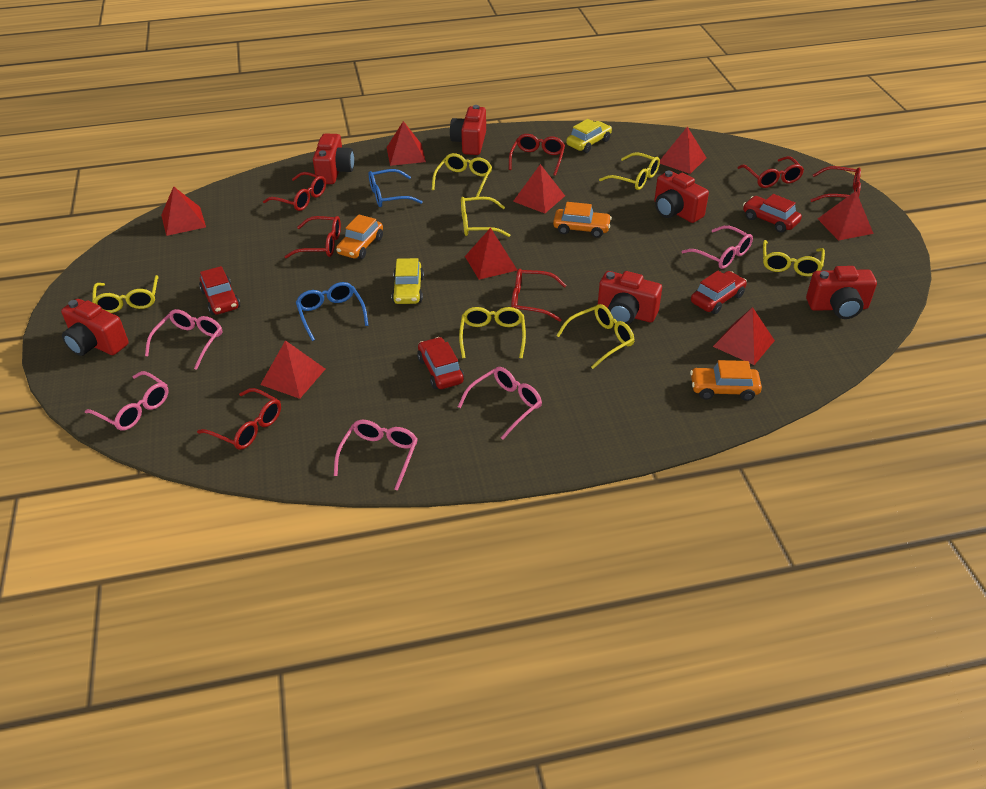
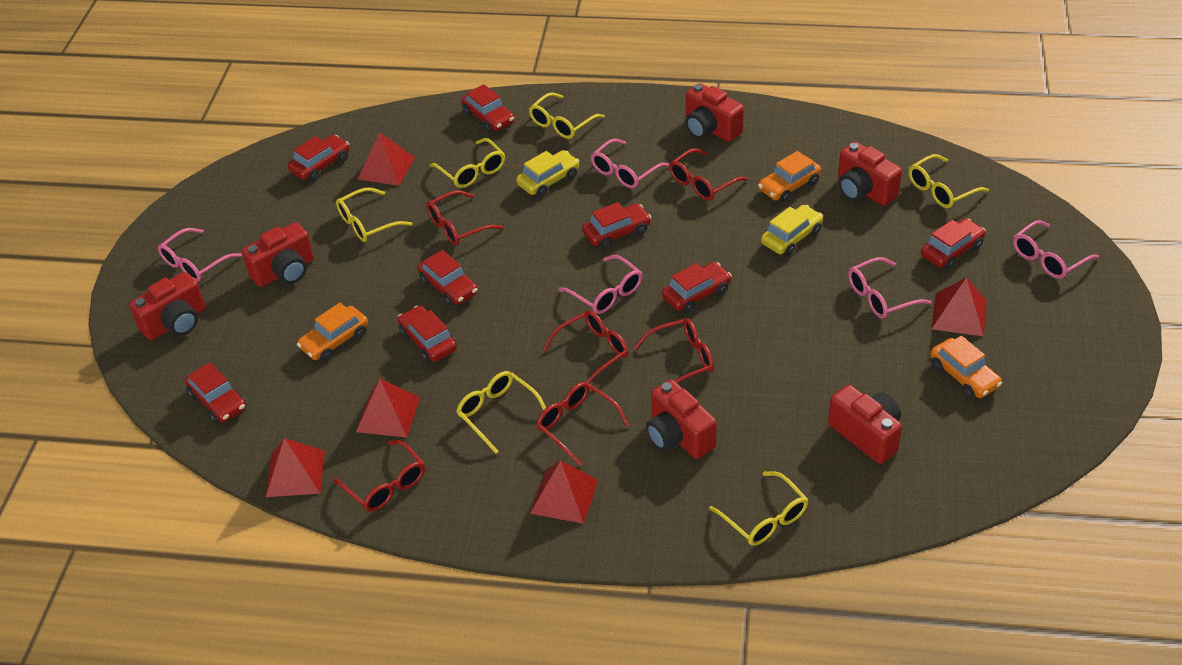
blue glasses: [296,282,369,341] [369,169,422,207] = 2 -> none = 0
red car: [199,266,240,315] [417,337,464,389] [691,271,747,314] [743,194,802,233] = 4 -> [185,362,247,424] [288,135,349,181] [398,305,457,363] [418,250,478,306] [461,84,514,133] [582,202,652,249] [662,262,732,313] [921,218,986,270] = 8
red glasses: [197,388,281,450] [263,172,326,211] [285,216,341,259] [509,134,565,176] [511,269,567,322] [737,156,804,188] [811,166,861,202] = 7 -> [333,440,425,512] [426,190,503,245] [536,382,630,466] [543,310,629,383] [634,318,714,383] [669,148,748,200] = 6
red pyramid: [161,186,206,236] [260,340,325,399] [387,121,426,166] [465,228,517,280] [513,164,565,213] [660,127,706,174] [713,307,775,365] [818,191,874,241] = 8 -> [266,438,325,497] [356,379,420,438] [358,132,415,186] [530,461,598,524] [931,277,987,337] = 5
yellow glasses: [92,275,159,313] [432,153,492,197] [459,307,526,359] [461,197,511,237] [556,304,634,369] [599,152,660,190] [763,240,825,276] = 7 -> [336,188,412,242] [430,138,505,188] [456,371,546,454] [529,93,605,139] [709,471,809,546] [909,154,989,208] = 6

